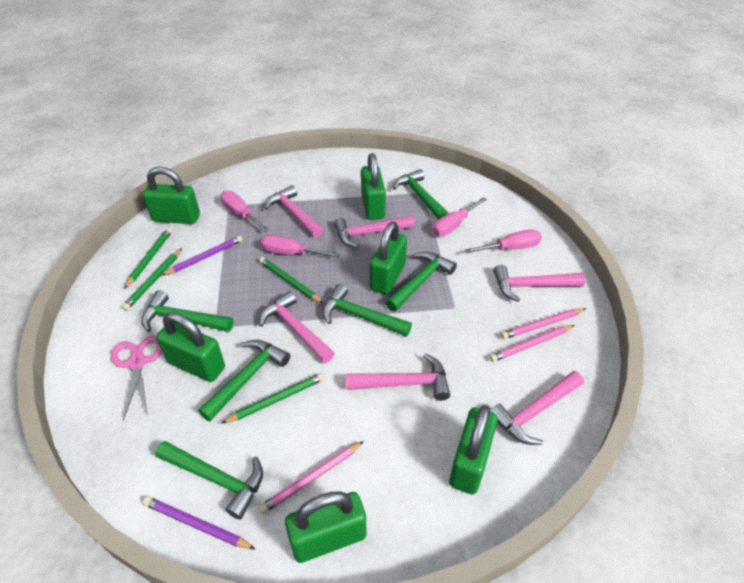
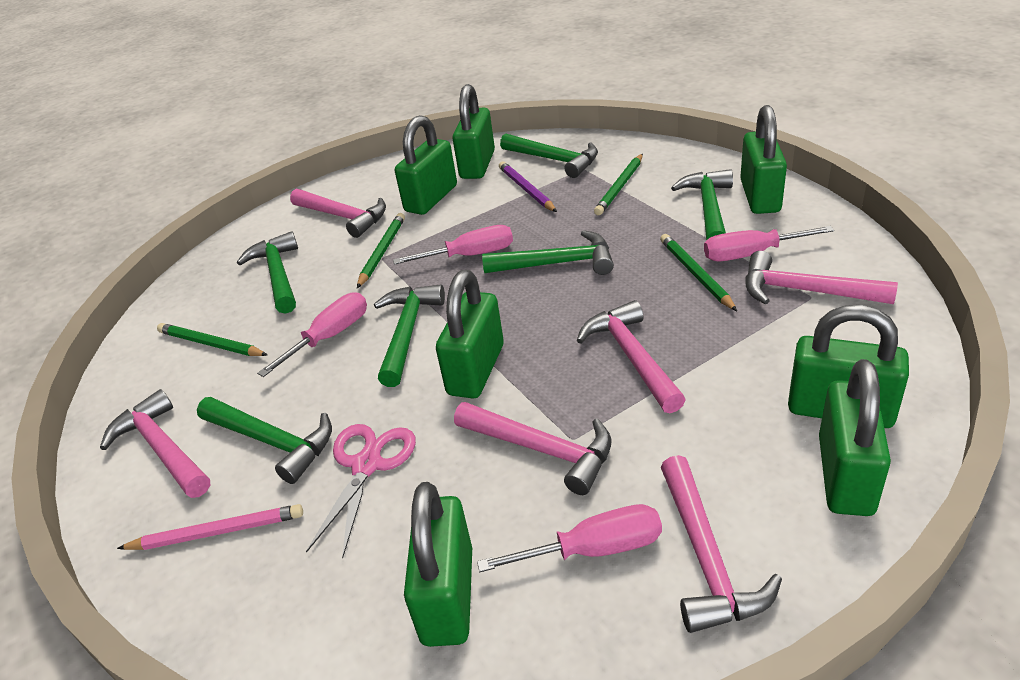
green padlock: [143,167,200,224] [156,312,225,382] [285,491,367,563] [361,153,386,220] [370,221,407,295] [449,405,498,494] = 6 -> [395,115,457,215] [404,482,472,647] [436,270,504,399] [452,84,495,179] [740,105,787,214] [788,305,909,428] [819,359,891,516] = 7
pink pencil: [259,441,364,514] [489,325,574,362] [501,308,586,339] = 3 -> [117,504,303,550] = 1
purple pencil: [143,496,255,549] [161,236,243,276] = 2 -> [499,161,557,212] = 1

